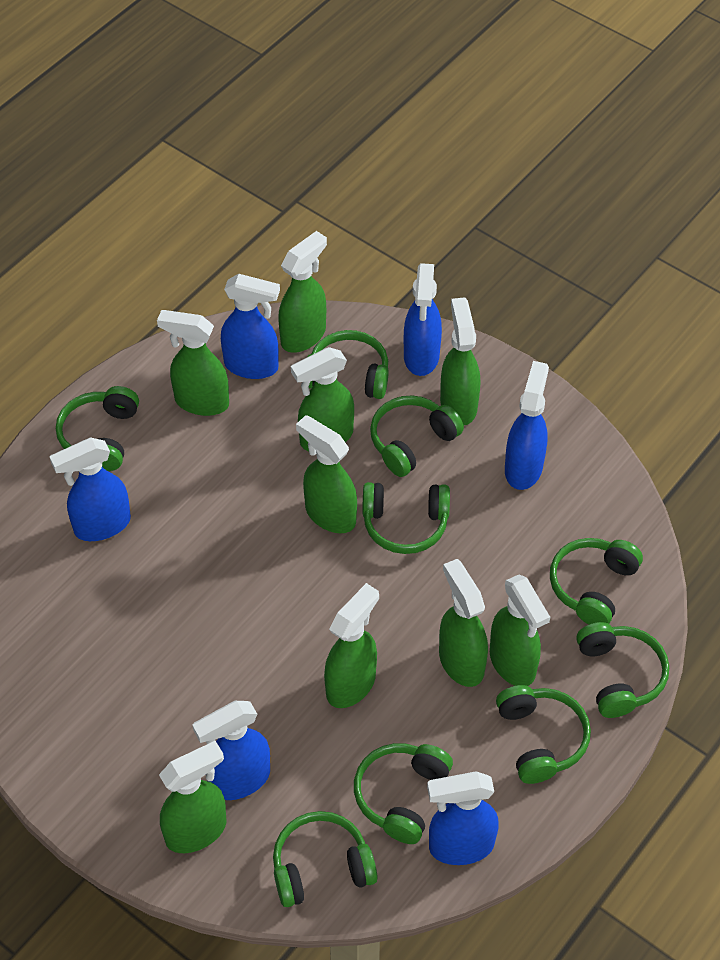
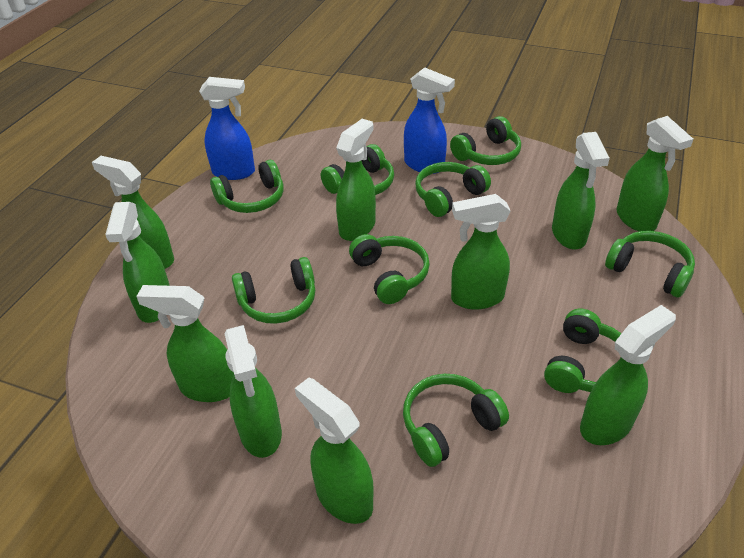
blue spray bottle: [49,438,131,541] [192,701,270,800] [221,274,280,379] [404,263,442,376] [427,771,499,865] [505,361,549,490] = 6 -> [199,77,255,180] [404,67,455,174] = 2
green spray bottle: [157,310,229,416] [159,741,226,853] [278,231,327,353] [291,347,354,451] [296,415,357,533] [324,583,379,708] [439,559,488,687] [440,297,480,425] [490,574,550,686] = 9 -> [92,156,174,269] [105,202,170,323] [136,285,234,402] [225,325,282,458] [295,377,374,524] [336,119,376,241] [451,194,511,310] [552,132,610,250] [580,305,676,445] [616,116,693,231] = 10

